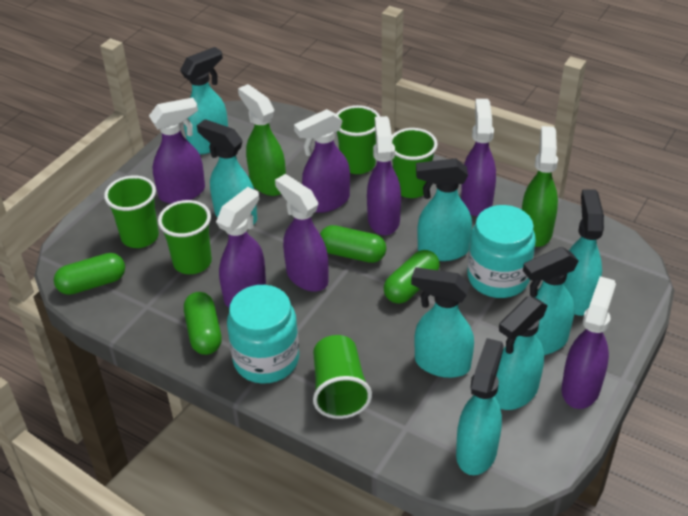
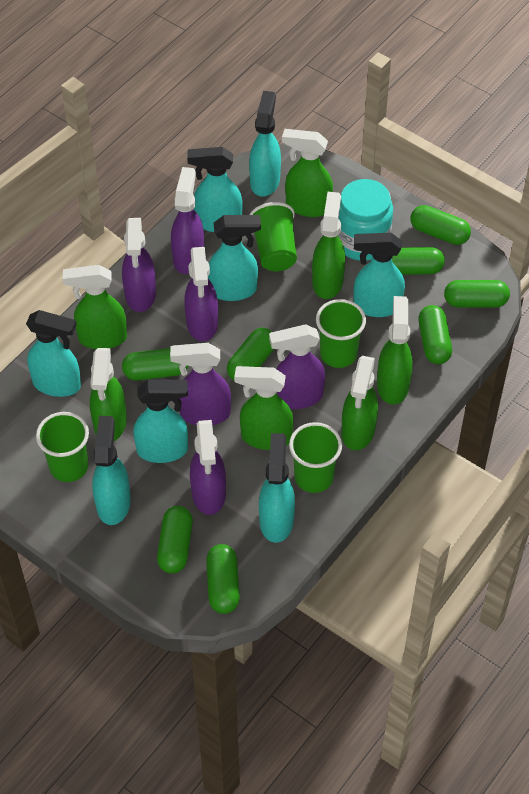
green capsule: [54,253,125,295] [184,292,222,355] [320,225,386,263] [384,250,440,304] = 4 -> [122,348,188,381] [157,506,193,574] [206,544,240,614] [227,328,274,381] [392,247,445,275] [410,205,471,245] [418,305,452,364] [444,280,510,308] = 8
green cup: [104,176,159,248] [158,200,212,274] [313,335,372,419] [336,105,380,174] [392,128,438,198] = 5 -> [36,412,89,482] [250,202,297,271] [289,422,342,493] [316,299,366,368] = 4
green spray bottle: [238,84,286,196] [522,126,558,247] = 2 -> [63,265,127,349] [90,348,127,441] [234,366,293,450] [282,129,333,217] [312,192,345,299] [342,356,378,450] [377,296,413,405] = 7
purple spray bottle: [149,98,205,204] [216,187,266,307] [275,174,329,292] [294,109,350,213] [367,116,401,235] [461,99,496,217] [562,276,616,409] = 7 -> [122,218,156,312] [170,343,231,425] [171,167,204,274] [184,247,218,341] [190,420,226,515] [269,324,325,409] = 6
turquoise jar: [227,285,299,384] [467,205,536,298] = 2 -> [338,179,393,260] = 1

